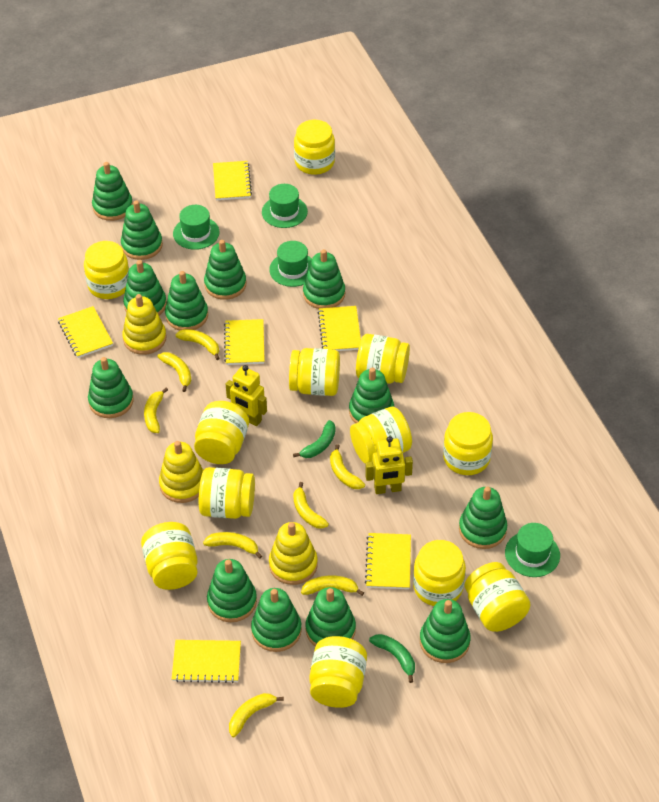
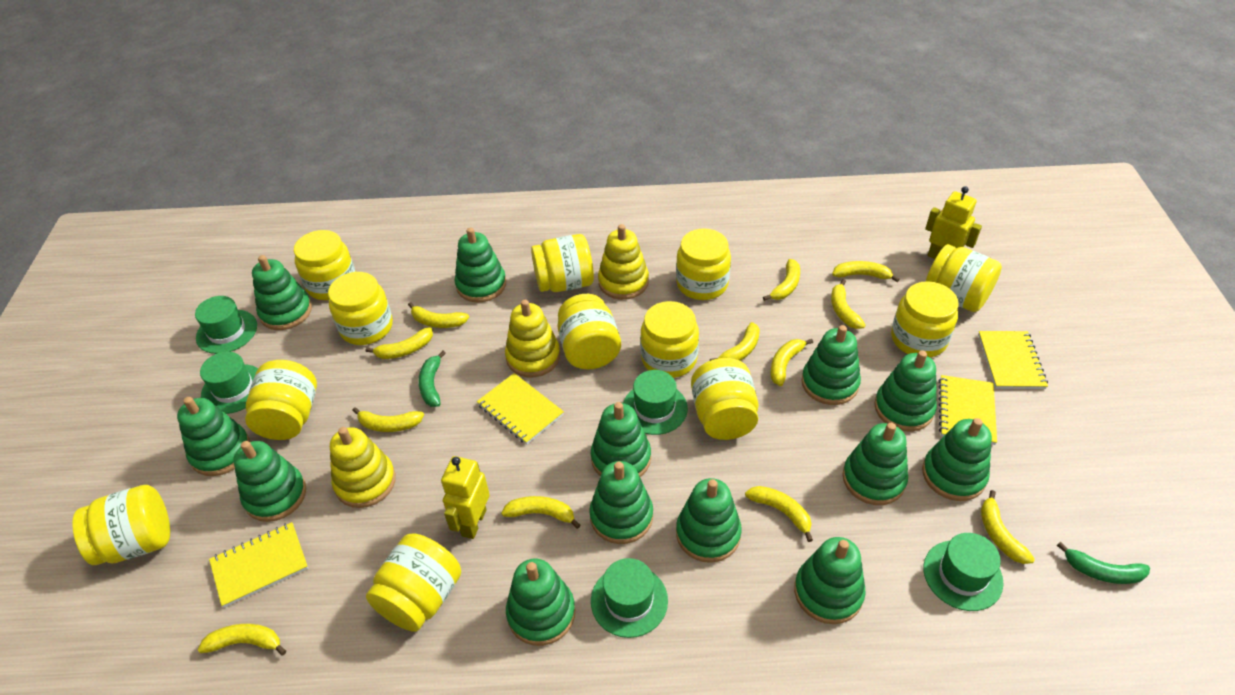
green hat: [173,205,219,250] [262,184,308,228] [269,241,312,287] [505,523,560,577] = 4 -> [195,296,257,354] [200,352,258,414] [591,558,668,638] [623,370,688,435] [923,533,1004,611] = 5
yellow banana: [144,388,168,433] [158,352,191,392] [176,329,220,360] [203,532,262,559] [229,693,284,737] [293,482,329,529] [301,575,364,596] [330,444,365,489] = 8 -> [198,624,286,656] [352,407,424,432] [366,327,433,359] [408,302,469,328] [501,496,581,529] [710,322,760,361] [745,486,813,542] [763,259,800,301] [770,339,813,386] [831,279,866,329] [832,261,899,282] [981,490,1035,564] = 12
yellow notebook: [58,306,113,358] [172,640,241,683] [213,161,252,200] [224,319,265,365] [318,306,361,351] [365,533,411,589] = 6 -> [209,522,308,608] [477,373,564,444] [938,375,997,445] [978,331,1048,389] = 4

